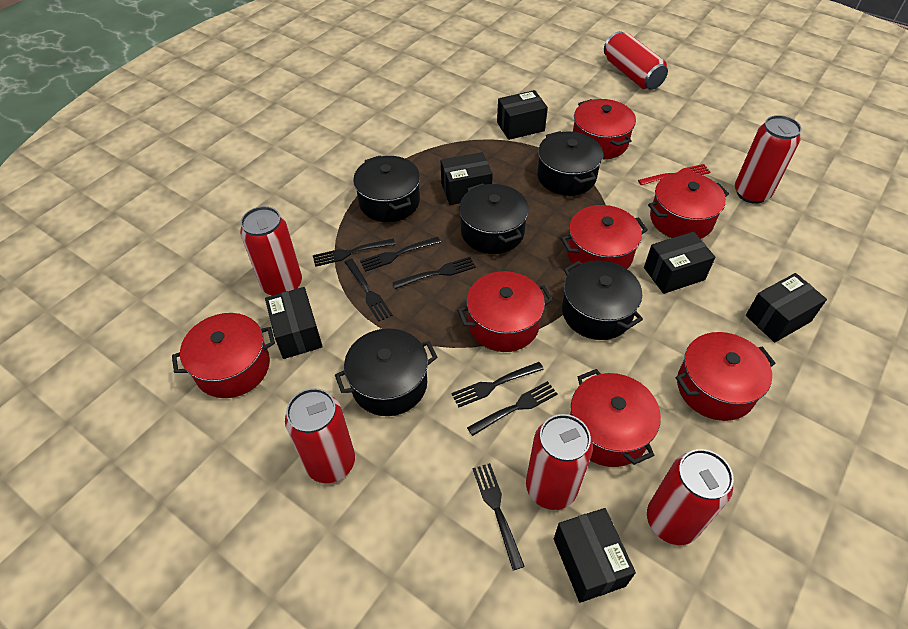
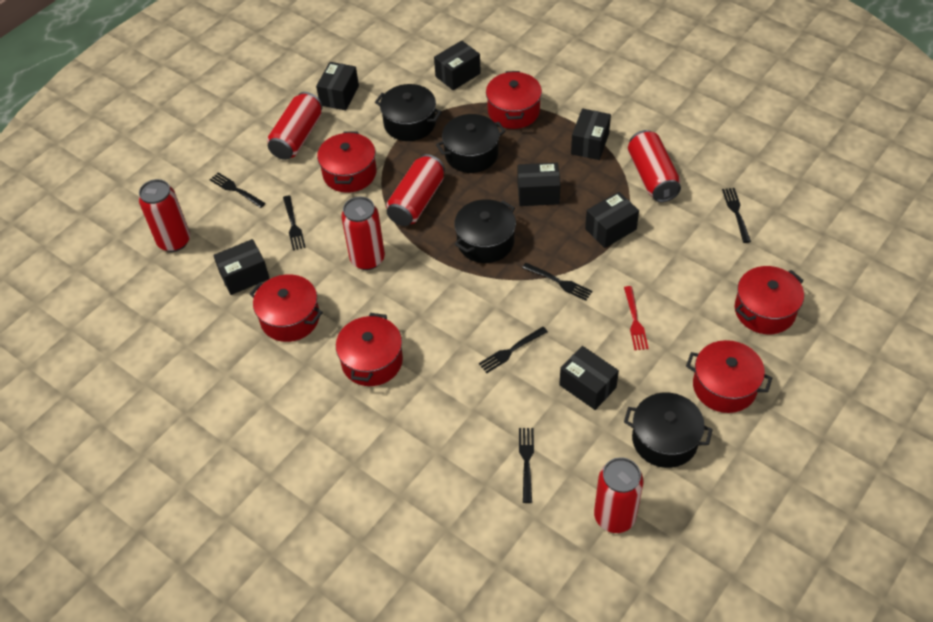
black box: [265,287,323,359] [441,152,493,205] [497,90,548,140] [554,508,636,603] [644,232,715,294] [746,273,827,343] = 6 -> [213,239,270,295] [316,62,359,110] [434,40,481,90] [518,163,561,206] [559,346,619,410] [571,108,611,160] [585,192,639,248] = 7
black fork: [313,239,395,267] [344,258,393,322] [360,237,441,272] [392,257,476,289] [452,362,544,408] [467,381,558,436] [473,463,525,570] = 7 -> [209,173,265,208] [283,195,306,250] [479,327,548,373] [519,428,534,503] [522,263,592,301] [722,188,751,243] = 6
black pot: [335,328,437,416] [353,156,420,222] [459,183,529,254] [537,131,603,196] [562,260,643,340] = 5 -> [375,84,442,141] [436,114,506,173] [454,199,516,263] [624,393,713,468] = 4
red pot: [172,313,275,398] [457,271,553,352] [561,205,648,269] [570,369,661,467] [573,99,636,159] [648,172,729,239] [676,332,776,421] = 7 -> [250,274,323,342] [317,131,377,193] [336,313,403,386] [486,71,542,129] [686,340,772,413] [735,266,804,334] = 6

